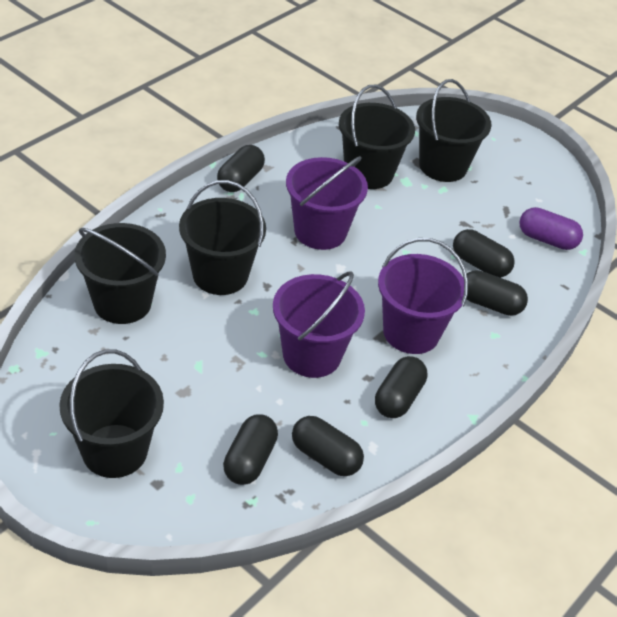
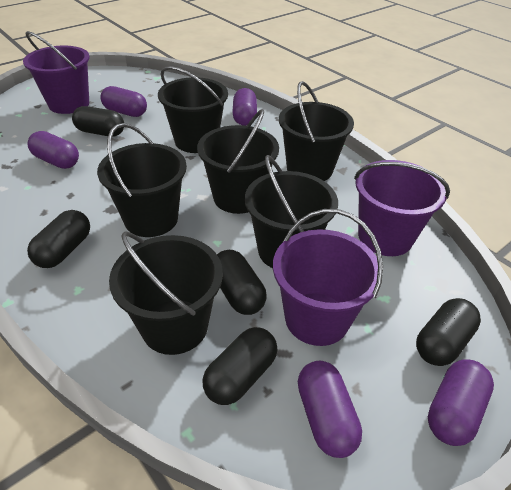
black bucket: [59,350,164,478] [74,223,166,324] [179,180,266,295] [339,85,415,189] [416,79,492,182] = 5 -> [97,123,187,237] [109,231,223,355] [158,66,228,153] [197,109,279,214] [245,155,338,268] [279,81,354,181] = 6
black capsule: [217,145,265,192] [223,414,278,485] [292,416,364,476] [375,356,427,418] [453,229,515,278] [466,270,528,316] = 6 -> [27,210,90,268] [72,106,124,137] [203,327,277,405] [217,250,267,315] [416,298,481,366] = 5
purple capsule: [519,207,583,250] = 1 -> [27,131,79,169] [100,86,147,117] [232,88,257,126] [298,361,362,458] [428,359,494,446] = 5

